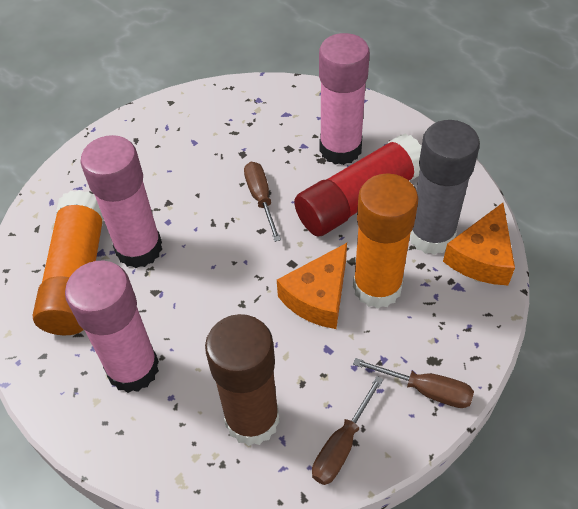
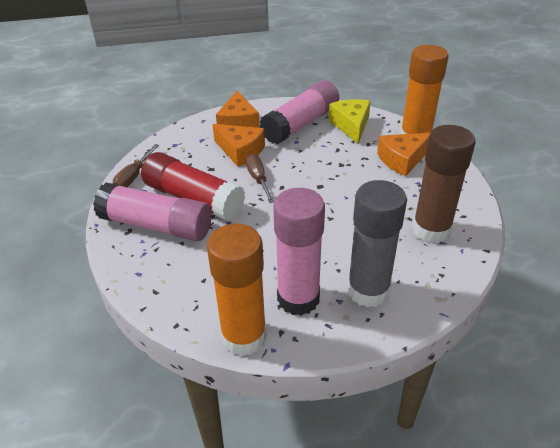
brown screwdriver: [244,162,281,242] [312,376,383,485] [353,358,474,408] = 3 -> [113,144,159,187] [245,154,274,203] = 2
orange cheese: [277,243,347,329] [443,203,515,285] = 2 -> [212,124,265,167] [216,91,260,128] [377,132,431,177] = 3
yellow cheese: none = 0 -> [328,99,371,143] = 1

